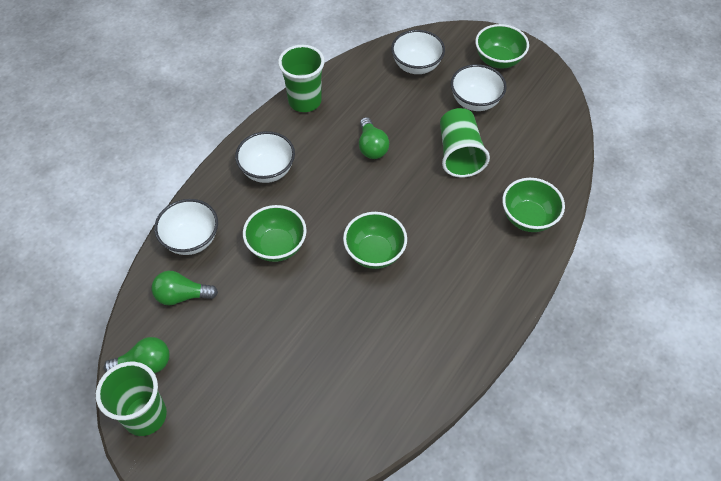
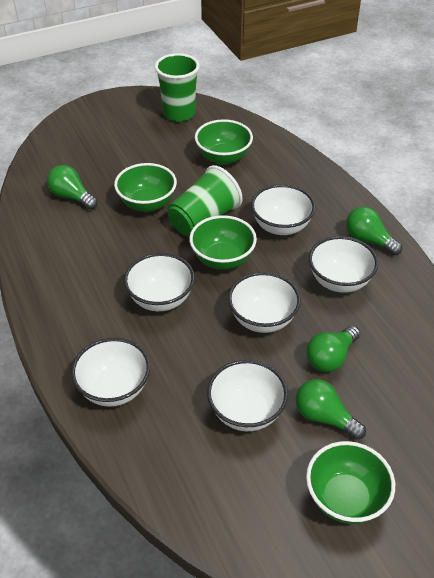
green cup: [96,362,167,436] [278,45,325,112] [440,108,490,178] = 3 -> [155,53,200,122] [168,165,243,237] = 2
green light bulb: [104,337,170,373] [152,271,218,305] [359,117,389,159] = 3 -> [47,165,98,210] [296,379,366,440] [306,326,360,372] [346,207,402,255] = 4
white bowl: [154,199,218,255] [235,131,295,183] [391,30,445,74] [451,64,507,111] = 4 -> [71,338,150,407] [124,253,195,311] [207,360,288,431] [228,272,301,333] [251,184,315,235] [309,236,378,293] = 6

